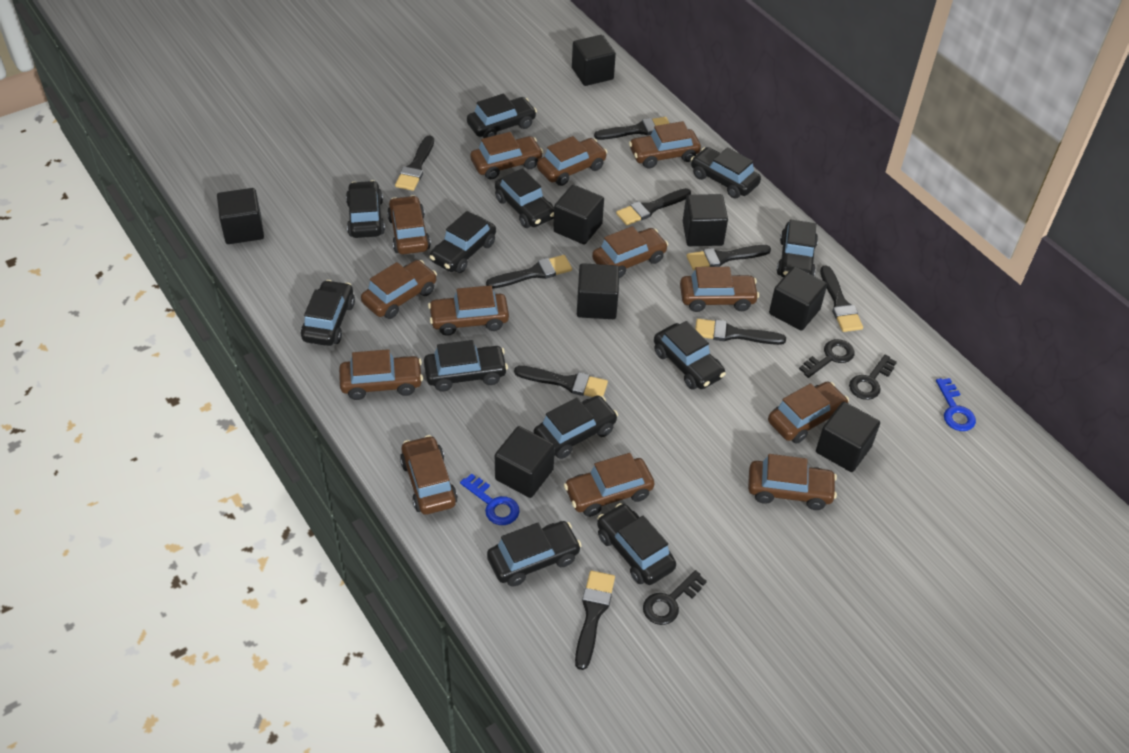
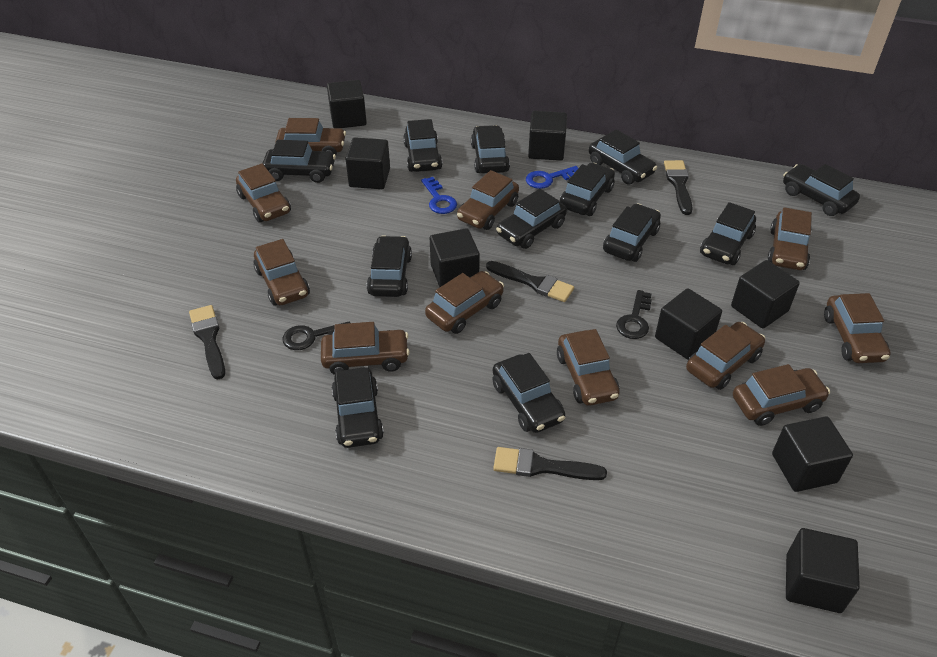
black brush: [395,135,434,191] [486,255,572,289] [514,366,608,397] [575,570,615,670] [594,117,669,140] [616,188,691,225] [687,245,771,270] [695,319,786,345] [820,265,863,332] = 9 -> [189,305,225,379] [486,261,574,302] [493,447,607,480] [664,160,693,215] = 4
black key: [643,570,707,625] [799,339,854,378] [849,355,897,400] = 3 -> [283,322,350,350] [616,290,652,339] = 2
brown car: [339,349,423,400] [361,260,437,319] [387,195,431,254] [400,435,458,515] [428,285,509,336] [470,132,543,179] [537,136,607,186] [564,453,655,517] [592,226,668,278] [629,121,701,168] [680,267,759,312] [748,454,837,510] [768,382,849,444] = 13 -> [236,163,291,222] [253,239,310,306] [275,118,346,155] [321,322,410,375] [425,271,504,334] [457,170,519,230] [557,329,620,406] [686,322,765,390] [733,364,830,426] [768,207,812,270] [824,293,891,363] = 11

